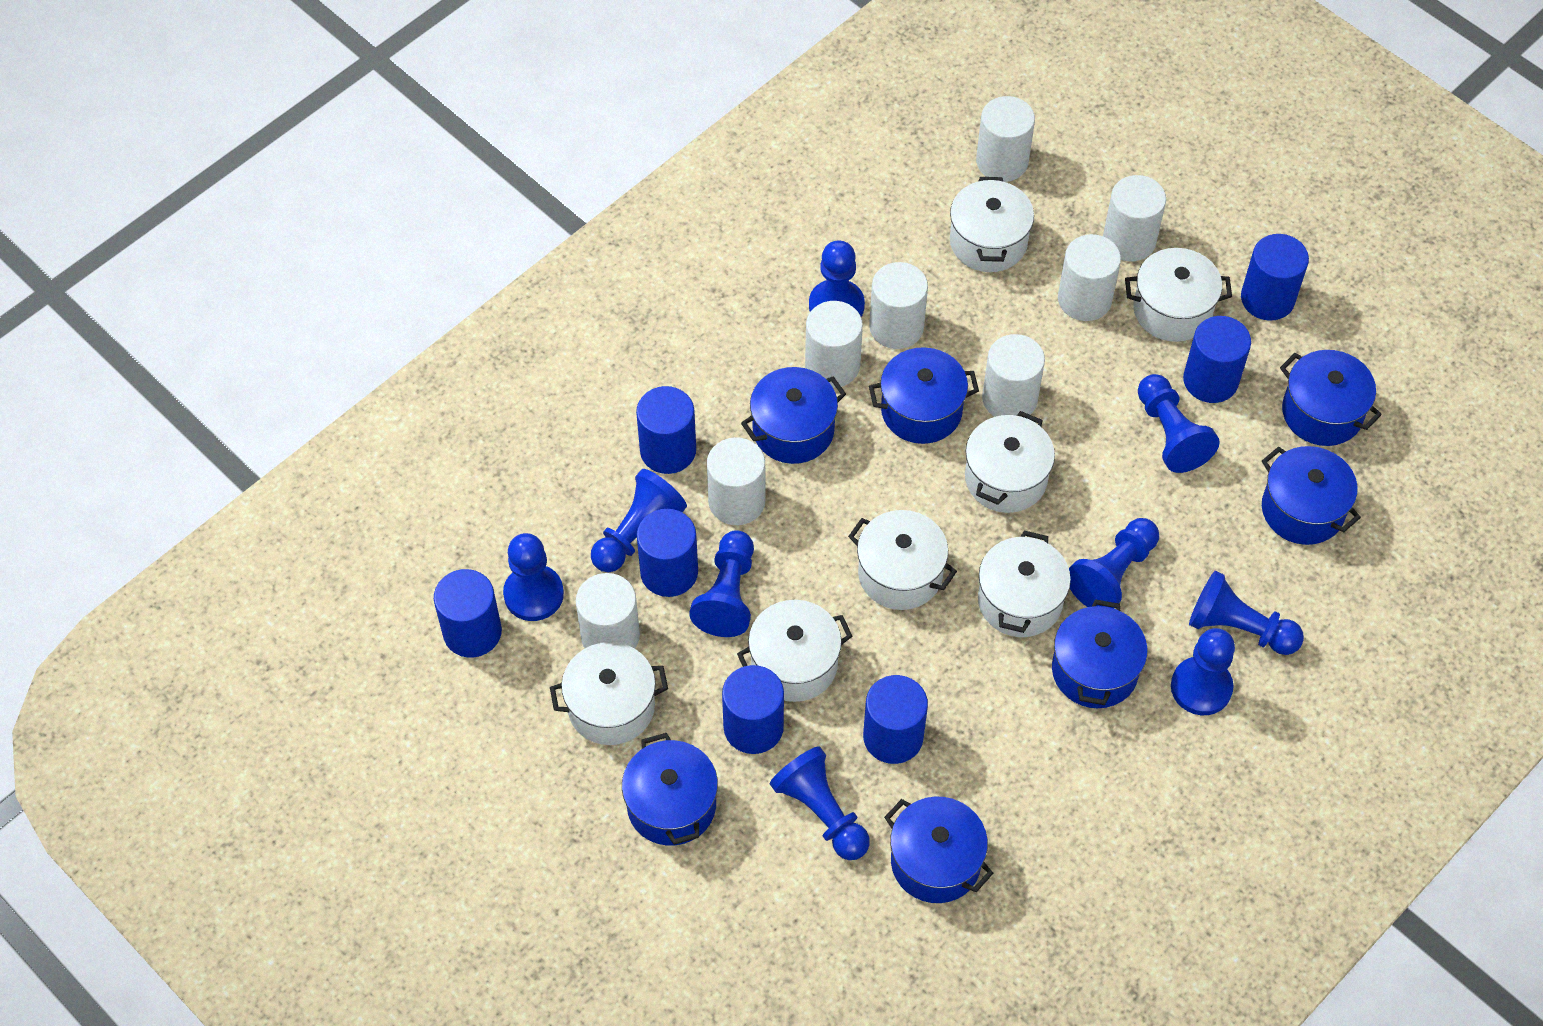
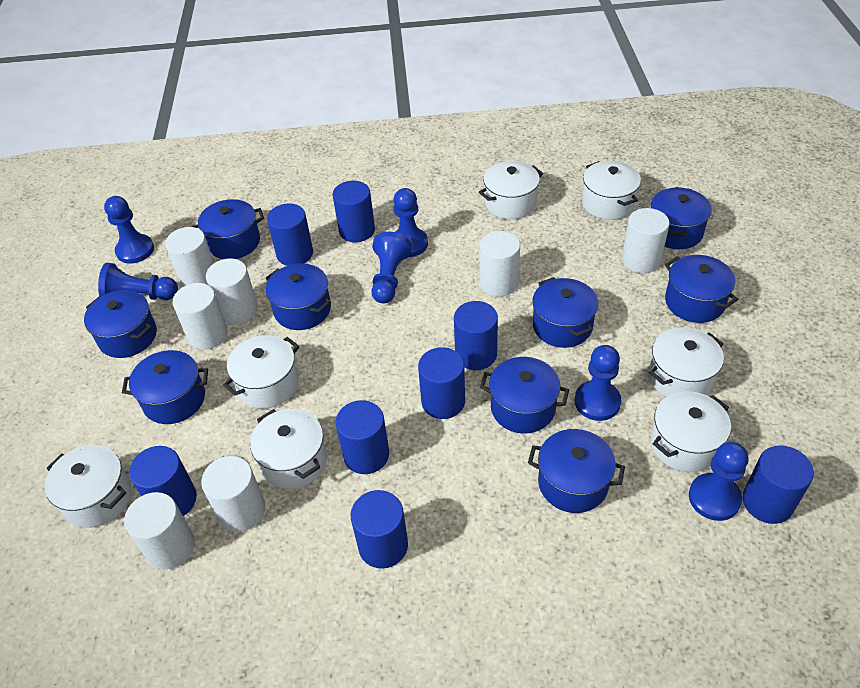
blue cylinder: [434,569,502,658] [636,386,696,474] [637,509,698,597] [722,665,784,754] [863,675,928,764] [1183,316,1251,403] [1241,234,1309,321] = 7 -> [129,446,197,516] [267,203,313,266] [332,181,375,242] [336,400,389,474] [351,490,408,569] [418,347,465,419] [454,301,498,370] [743,445,814,524] = 8
blue pawn: [503,533,564,621] [591,469,687,572] [689,530,754,637] [770,746,870,860] [809,240,865,317] [1069,518,1159,609] [1138,374,1220,473] [1171,628,1235,715] [1189,571,1304,655] = 9 -> [98,263,178,300] [104,196,154,264] [371,232,412,303] [393,188,428,257] [575,345,621,421] [689,442,749,521] = 6
blue pot: [622,733,718,845] [741,367,846,464] [869,347,979,444] [884,797,994,903] [1052,599,1148,708] [1262,446,1361,545] [1280,350,1382,446] = 7 -> [84,290,157,358] [122,350,208,424] [192,199,264,259] [266,264,331,330] [480,357,569,434] [528,429,625,513] [532,277,598,348] [651,187,712,249] [665,255,738,323] = 9
white cylinder: [576,573,640,649] [707,437,766,525] [805,301,863,388] [869,262,928,349] [976,96,1035,182] [982,334,1045,417] [1058,234,1121,321] [1103,175,1166,261] = 8 -> [124,492,195,570] [165,227,214,287] [173,283,228,350] [201,456,265,532] [206,258,258,324] [479,231,520,296] [622,208,670,273] = 7

